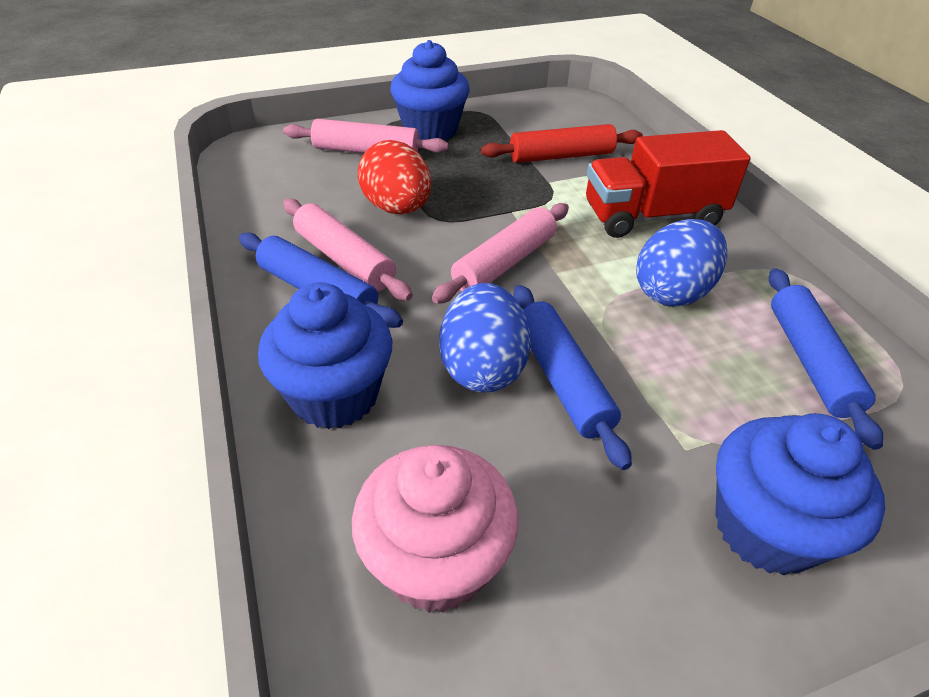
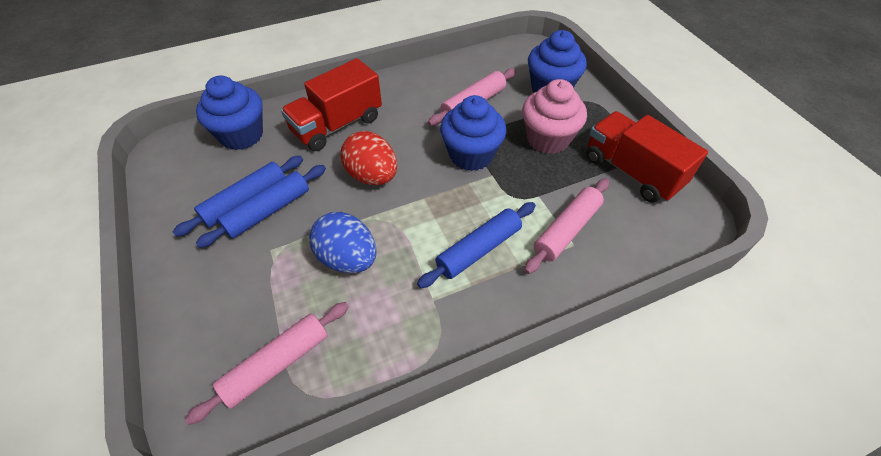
blue egg: [439,283,531,393] [636,219,727,307] = 2 -> [309,212,376,273] = 1
red rolling pin: [481,124,643,163] = 1 -> none = 0
red truck: [586,130,751,238] = 1 -> [281,58,382,151] [586,111,708,203] = 2

